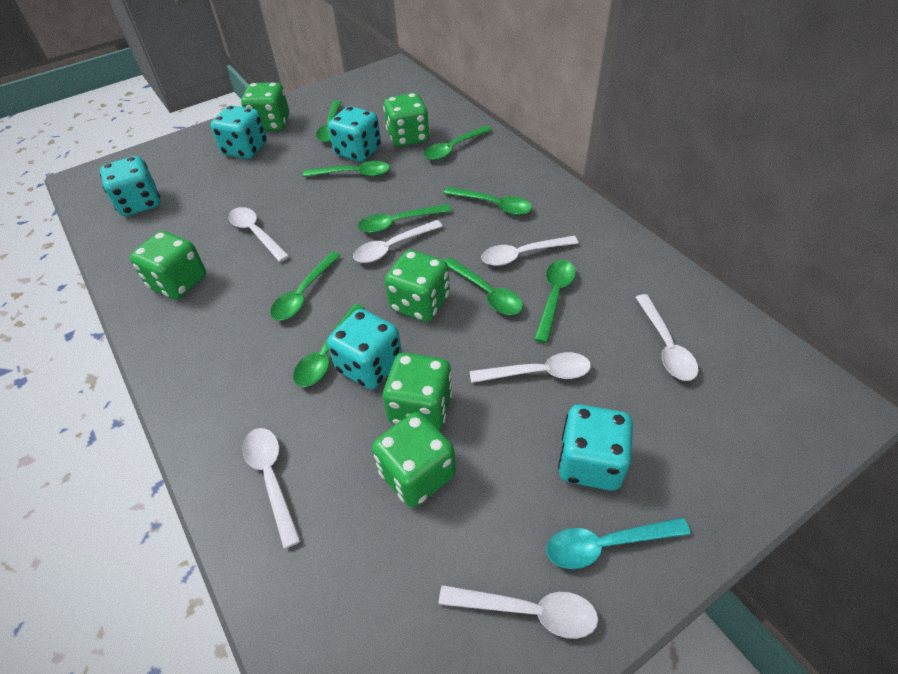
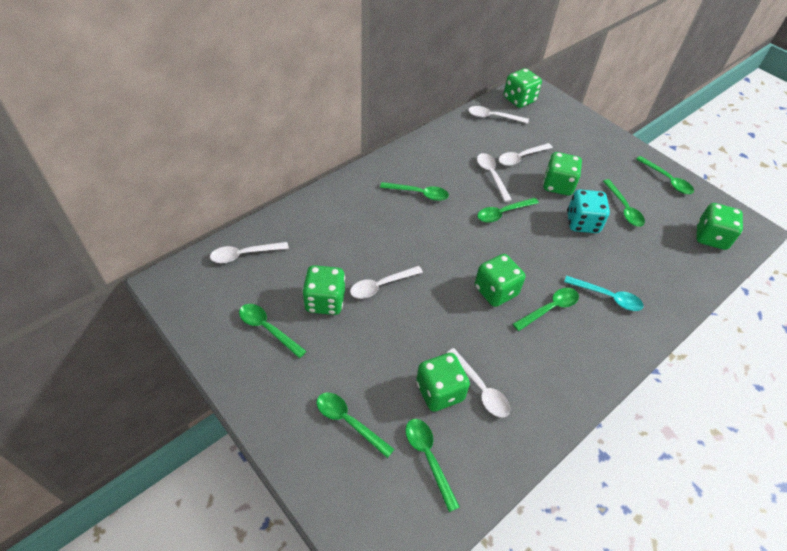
green spoon: [270,252,341,320] [293,304,365,387] [303,161,390,177] [316,100,341,143] [358,204,451,233] [424,126,492,160] [444,187,532,215] [444,257,523,315] [534,260,576,343] = 9 -> [239,304,307,358] [316,392,394,458] [380,182,449,201] [405,419,460,512] [477,198,539,223] [513,288,579,331] [603,179,645,226] [636,156,694,194] = 8
turquoise dice: [100,156,160,216] [211,105,267,159] [327,309,402,389] [328,106,381,162] [558,404,633,491] = 5 -> [567,189,610,233] = 1
white spoon: [228,207,289,262] [242,428,301,549] [353,220,443,263] [439,585,598,639] [470,352,591,383] [481,236,579,266] [635,294,698,381] = 7 -> [210,242,289,263] [350,266,423,299] [447,348,510,417] [468,106,529,124] [477,153,512,202] [499,143,553,166] = 6

